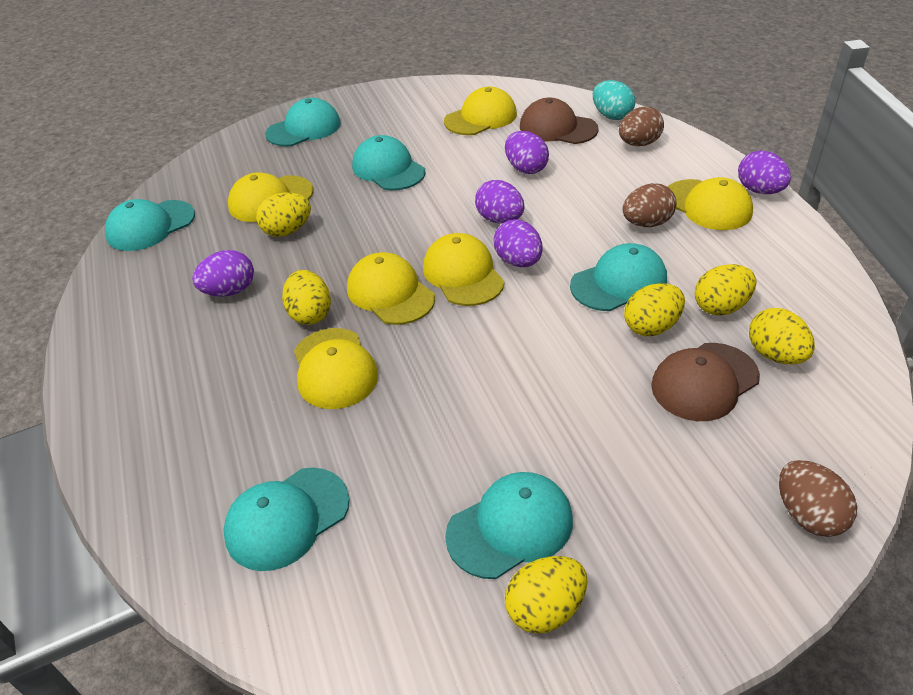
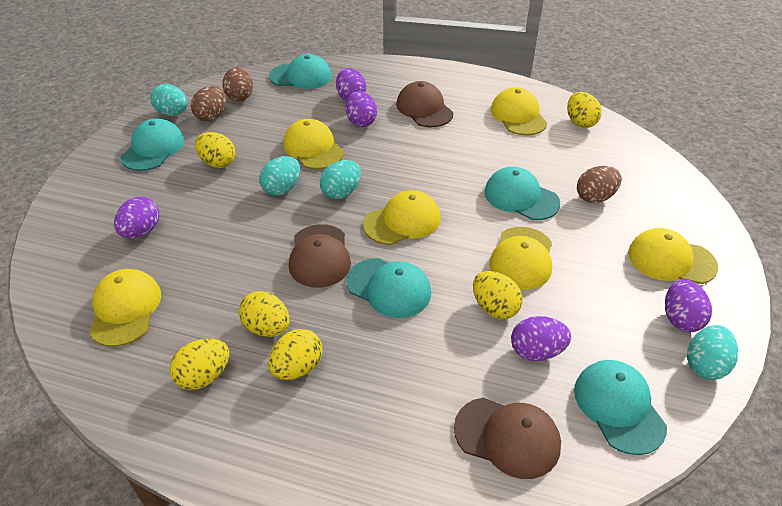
brown cap: [520,98,599,144] [651,343,760,421] = 2 -> [289,224,351,288] [396,81,454,127] [454,398,561,479] = 3
turquoise cap: [105,199,195,251] [223,468,350,571] [265,98,341,146] [352,135,425,190] [445,472,573,579] [570,243,667,311] = 6 -> [121,119,185,171] [269,54,332,89] [346,258,431,318] [484,167,560,220] [574,360,667,455] = 5
turquoise egg: [593,80,635,120] = 1 -> [150,84,188,116] [259,156,300,196] [320,160,361,199] [687,325,738,380] = 4

